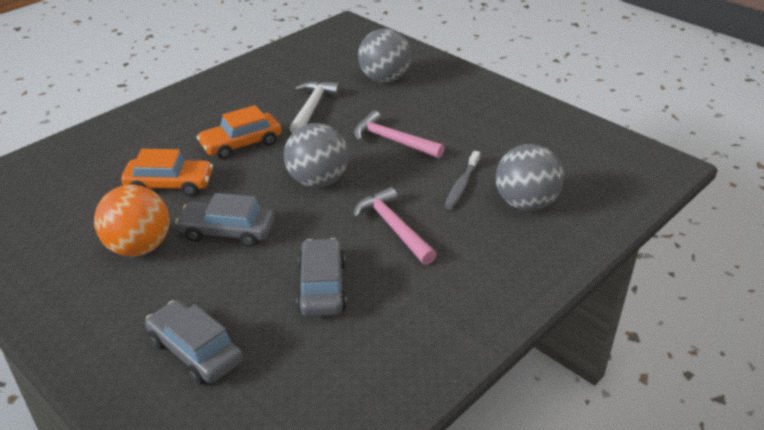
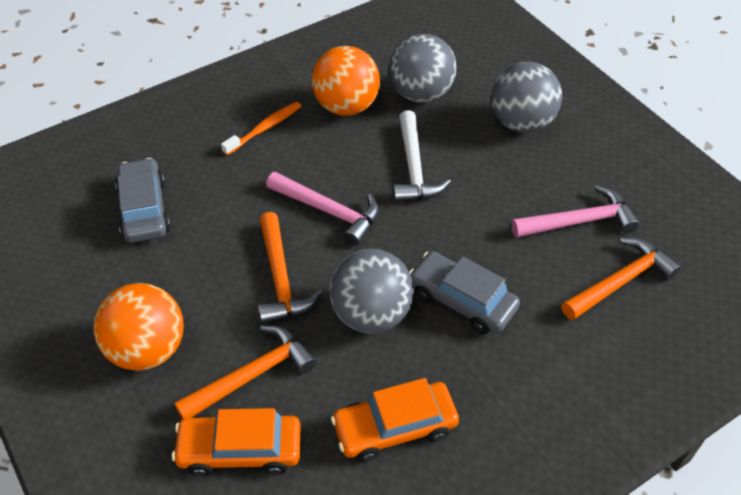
grey car: [145,300,243,384] [175,193,274,247] [297,238,347,316] = 3 -> [115,158,171,243] [409,251,520,335] = 2
grey toothbrush: [444,151,480,210] = 1 -> none = 0
orange ball: [94,185,169,256] = 1 -> [93,283,184,371] [311,46,380,116] = 2
orange hammer: none = 0 -> [174,325,316,419] [258,212,322,324] [562,238,681,320] = 3
orange toothbrush: none = 0 -> [221,102,301,155] = 1

